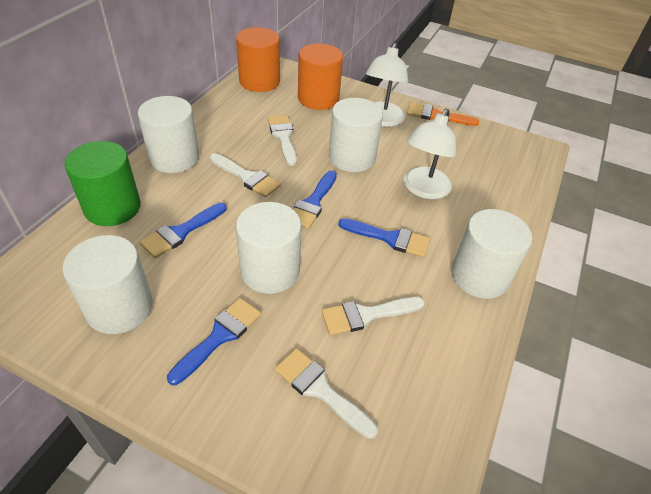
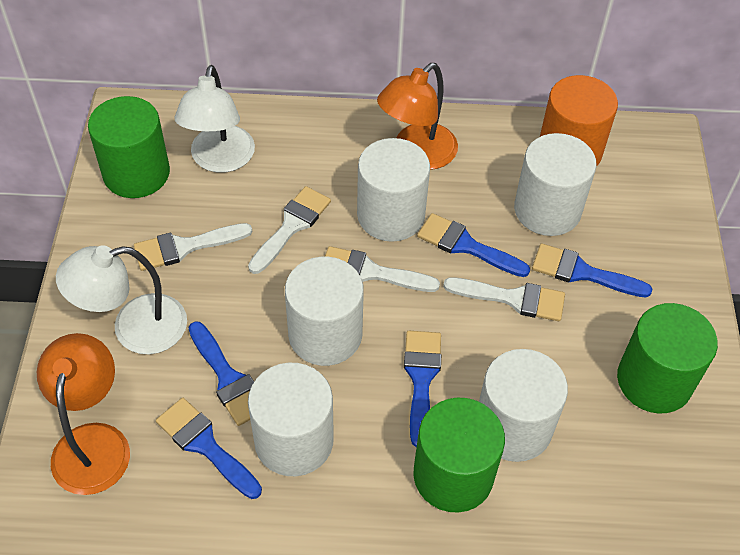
blue brush: [140,203,227,258] [167,298,261,385] [293,171,337,229] [338,218,430,257] = 4 -> [156,398,262,499] [189,321,254,426] [404,331,441,447] [417,213,530,277] [532,243,652,298] = 5
green cylinder: [64,141,141,226] = 1 -> [88,96,170,198] [414,398,505,513] [617,303,718,414] = 3
orange brush: [407,102,479,126] = 1 -> none = 0
orange cylinder: [236,27,280,92] [298,44,343,110] = 2 -> [540,75,618,166] = 1
orange lamp: none = 0 -> [37,333,130,495] [377,63,458,170] = 2

